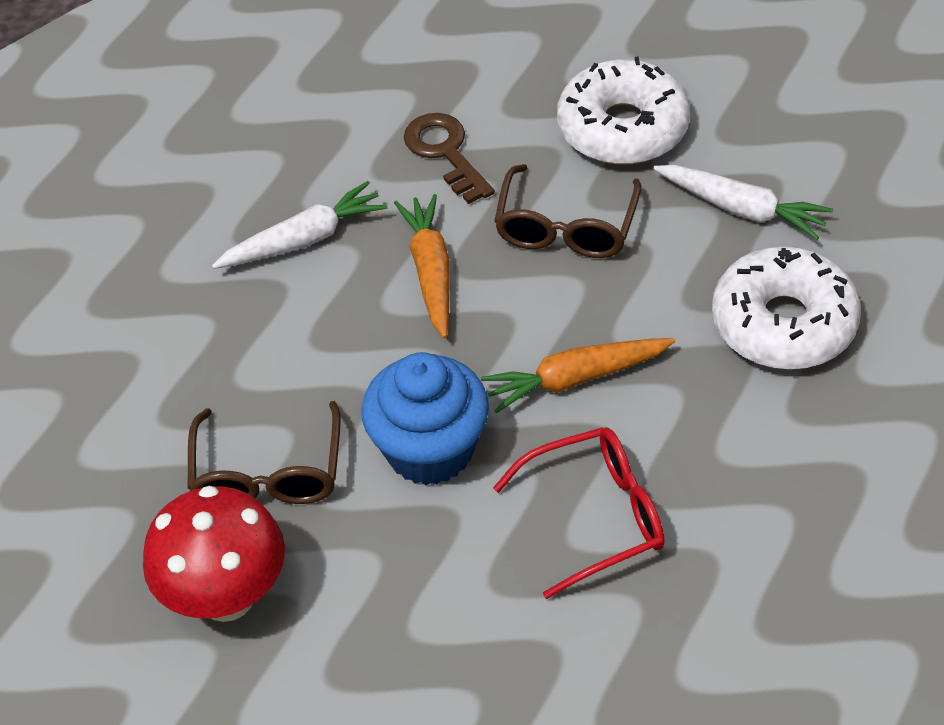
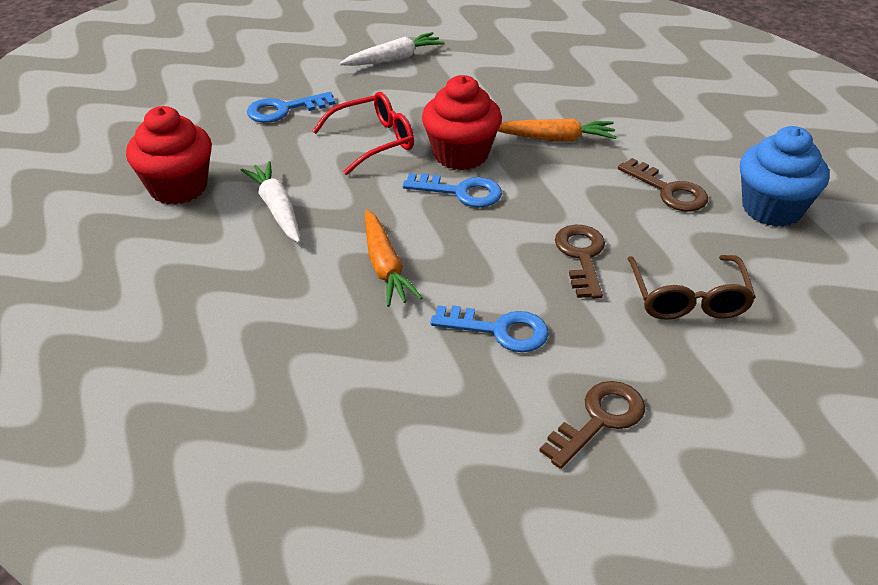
blue key: none = 0 -> [247,92,335,123] [402,173,502,208] [430,305,549,352] = 3
brown glasses: [188,401,341,504] [494,164,642,258] = 2 -> [628,255,756,320] = 1
brown key: [404,113,495,204] = 1 -> [540,381,645,469] [555,225,605,299] [618,158,708,212] = 3
red cupcake: none = 0 -> [126,106,212,205] [422,75,502,170] = 2
red mushroom: [143,486,285,622] = 1 -> none = 0
white donut: [557,57,690,165] [712,246,861,370] = 2 -> none = 0

